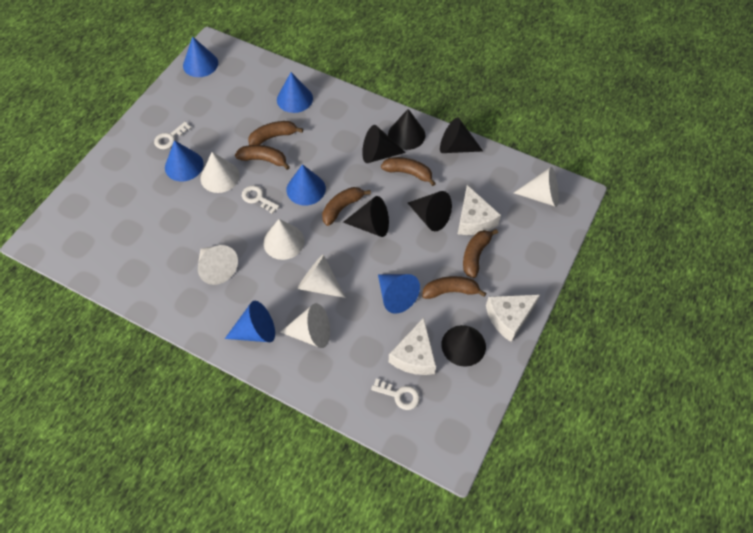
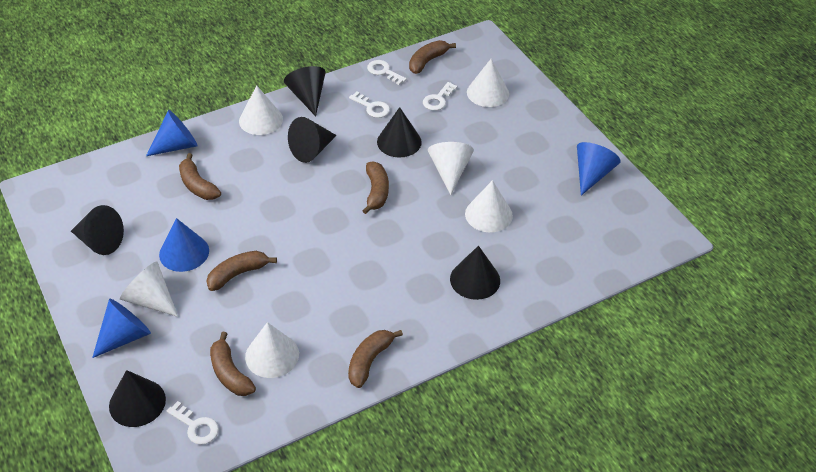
blue cone: [165,140,204,181] [183,36,218,77] [225,301,275,342] [277,72,313,113] [286,164,326,205] [378,274,420,314] = 6 -> [92,299,151,358] [146,110,198,156] [159,218,209,272] [577,142,621,196] = 4
white cheese: [389,318,436,375] [458,185,501,235] [486,295,540,342] = 3 -> none = 0
white key: [154,122,191,149] [242,185,280,214] [371,379,420,410] = 3 -> [167,401,219,445] [349,92,390,118] [367,60,407,85] [423,82,457,111] = 4

